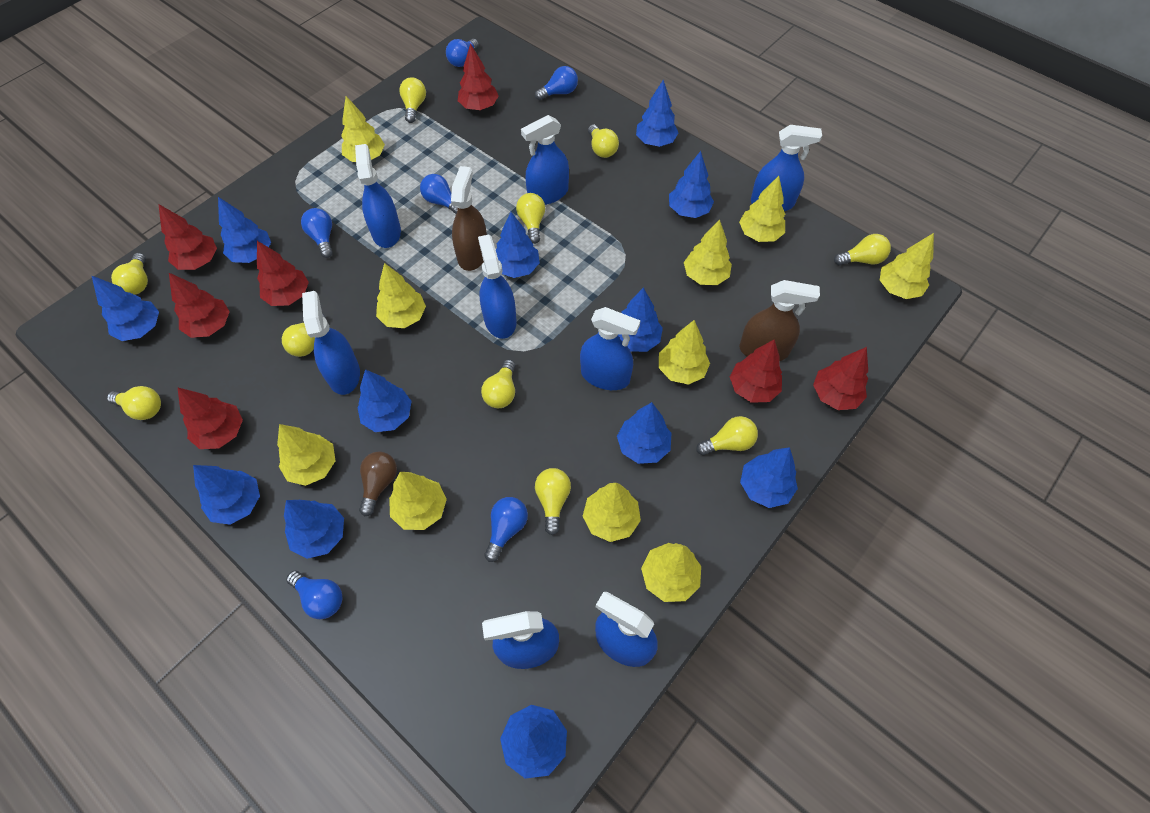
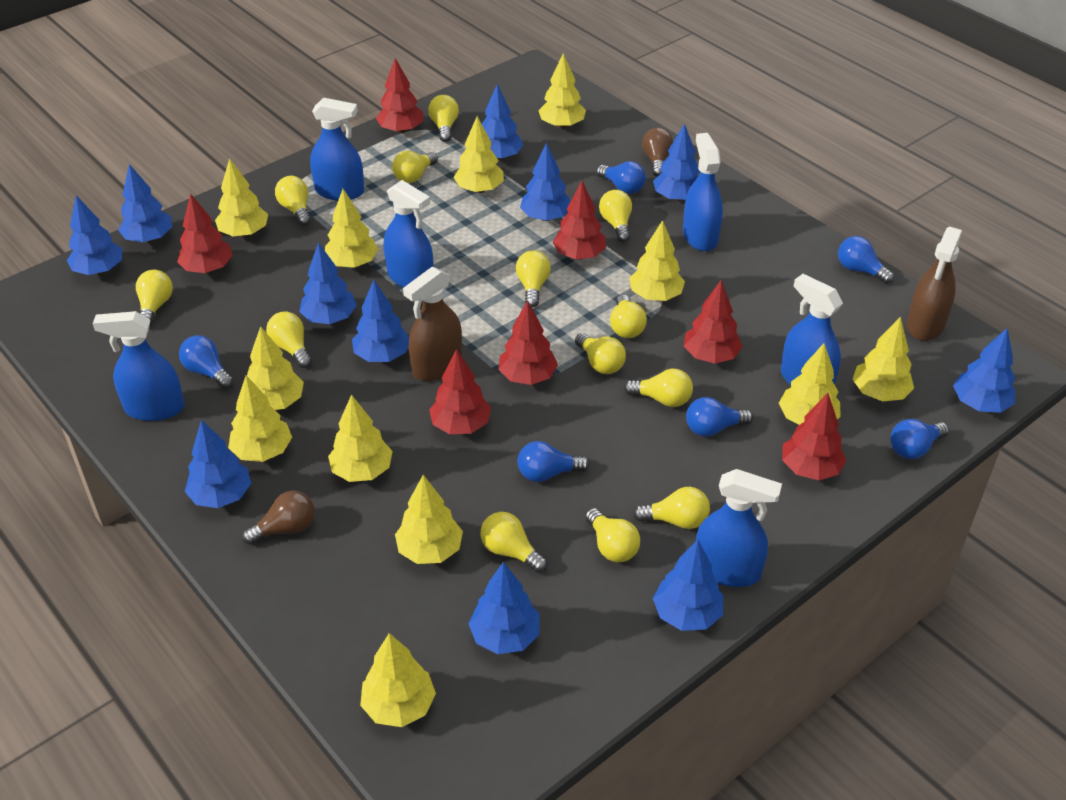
blue spray bottle: [302,291,360,395] [355,144,401,248] [478,235,516,339] [482,611,559,669] [521,115,569,205] [580,307,641,390] [595,592,658,667] [751,125,822,211] = 8 -> [93,311,184,421] [310,98,364,201] [384,180,434,287] [683,133,723,251] [696,469,782,587] [781,274,843,385] = 6
blue tree: [91,275,159,341] [193,465,260,525] [218,197,271,263] [284,500,344,559] [357,369,412,432] [496,212,540,278] [500,705,567,779] [617,402,671,464] [618,287,663,352] [636,80,678,147] [669,151,714,218] [740,447,798,508] = 12 -> [67,195,122,275] [118,164,172,243] [185,420,251,508] [299,242,357,324] [352,280,409,362] [468,562,540,654] [482,84,524,160] [520,143,570,221] [653,124,700,201] [653,540,723,631] [953,328,1015,413] = 11
brown light bulb: [359,452,397,516] = 1 -> [242,491,315,545] [642,128,673,177] = 2
yellow light bulb: [107,386,161,420] [111,253,148,295] [282,313,326,357] [399,77,426,123] [481,359,515,408] [516,193,545,244] [535,468,571,535] [588,125,619,158] [696,416,758,456] [834,234,891,266] = 10 -> [136,270,173,327] [266,312,312,368] [275,176,311,226] [392,151,438,183] [428,95,459,142] [481,512,548,573] [516,250,551,308] [575,333,626,374] [585,508,640,562] [599,190,632,242] [610,295,647,338] [624,369,693,407] [633,487,710,529] = 13
yellow tree: [277,424,336,486] [341,96,385,162] [376,263,426,328] [389,472,447,530] [583,483,641,542] [641,543,701,602] [659,320,710,385] [684,220,732,285] [739,176,785,242] [880,233,934,299] = 10 -> [215,158,268,237] [228,376,292,462] [247,326,304,410] [325,189,379,268] [328,394,393,482] [360,633,436,727] [395,475,463,564] [453,116,504,193] [538,53,586,129] [629,220,685,301] [779,343,841,425] [852,317,914,402] = 12

